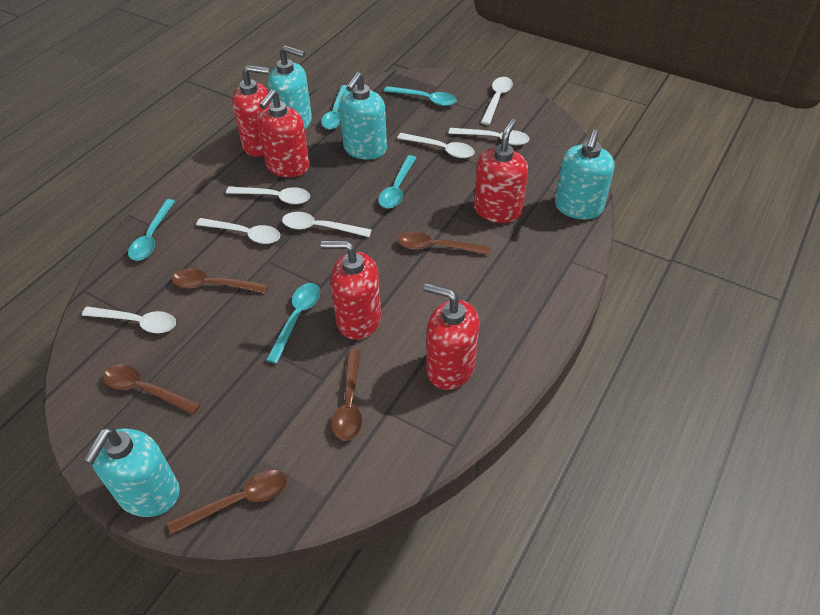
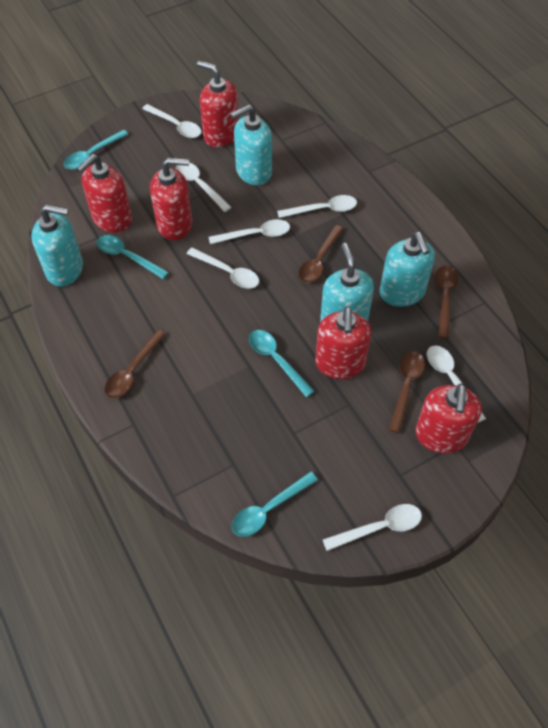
brown spoon: [103,365,201,415] [167,470,287,535] [172,269,269,293] [332,349,362,441] [397,231,491,255] = 5 -> [105,330,166,399] [298,225,344,283] [389,352,425,433] [435,265,458,339] = 4
turquoise spoon: [128,199,175,261] [266,283,320,364] [321,85,348,129] [378,155,416,208] [384,86,457,106] = 5 -> [64,130,128,170] [97,235,169,279] [232,471,318,537] [249,330,314,397] = 4

